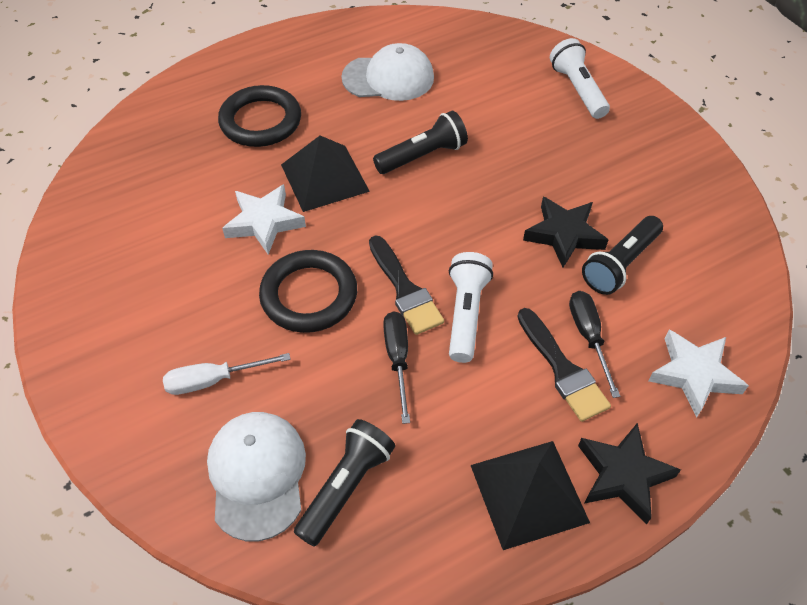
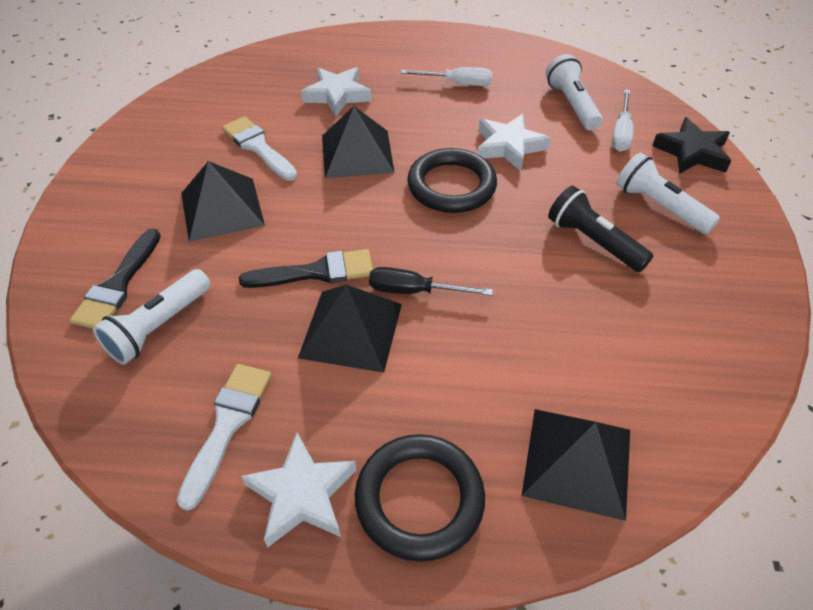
black flashlight: [294,419,395,547] [373,111,468,174] [582,216,663,295] = 3 -> [548,186,653,272] = 1
black pyramid: [281,136,370,212] [470,441,590,550] = 2 -> [181,161,265,242] [298,284,402,373] [322,106,395,178] [522,409,630,521] = 4
black screwdriver: [383,311,410,424] [569,291,620,398] = 2 -> [369,267,493,296] = 1
black star: [523,197,608,268] [578,423,681,525] = 2 -> [652,117,731,174] = 1
white brush: none = 0 -> [177,364,271,511] [222,116,297,181] = 2
white cap: [207,412,306,541] [341,43,434,101] = 2 -> none = 0
white flashlight: [449,252,493,363] [550,38,610,119] = 2 -> [93,269,211,365] [546,54,603,131] [616,153,720,234] = 3
white screwdriver: [163,353,291,395] = 1 -> [401,67,492,86] [612,90,634,151] = 2
white star: [222,184,306,255] [648,329,749,417] = 2 -> [241,433,356,547] [301,67,371,116] [477,114,551,171] = 3

